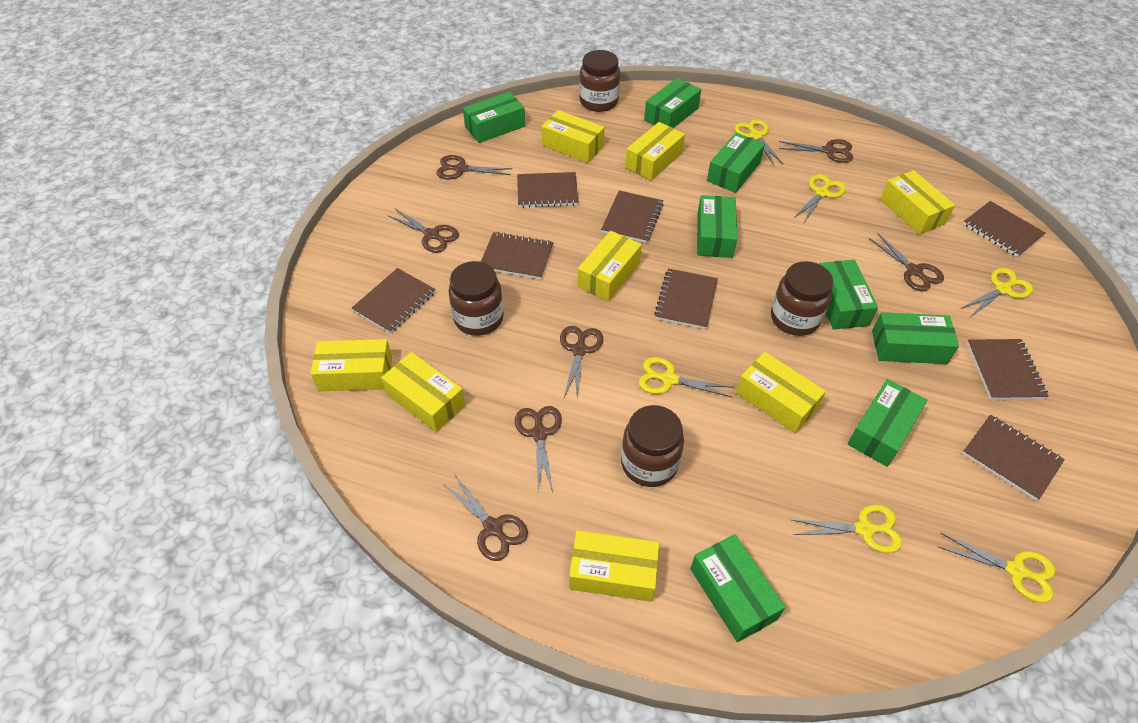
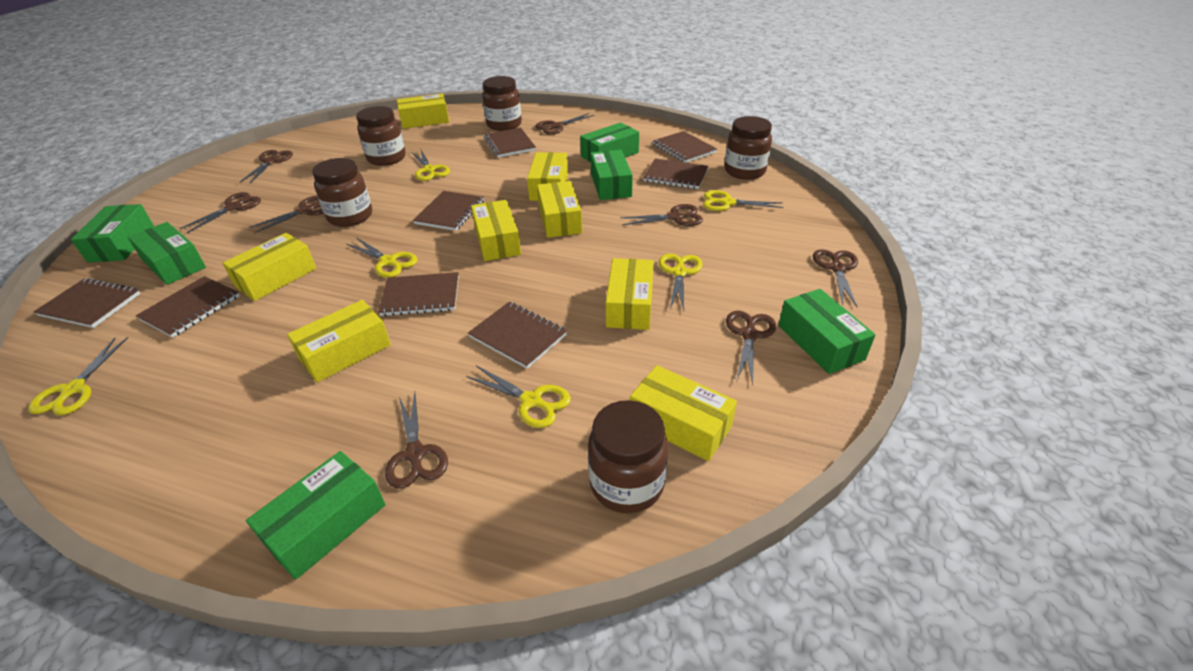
brown jar: [449,261,504,336] [579,50,620,112] [621,405,684,487] [771,261,833,336] = 4 -> [312,158,372,227] [356,106,406,166] [482,76,522,131] [588,400,668,513] [725,116,772,180] = 5
brown scissors: [387,209,459,253] [436,155,513,179] [443,474,528,561] [515,406,562,492] [560,326,603,399] [779,139,853,163] [869,233,944,291] = 7 -> [179,192,261,233] [240,150,293,183] [249,196,323,233] [385,392,448,489] [535,113,594,135] [620,204,703,226] [726,310,776,385] [813,249,858,307] = 8
green box: [463,92,525,143] [644,78,701,128] [690,534,786,642] [697,195,737,258] [707,133,765,193] [819,260,878,330] [847,379,927,467] [872,312,959,364] = 8 -> [71,204,154,262] [128,222,206,285] [246,451,386,580] [580,122,639,163] [590,150,633,200] [778,289,876,374] = 6

